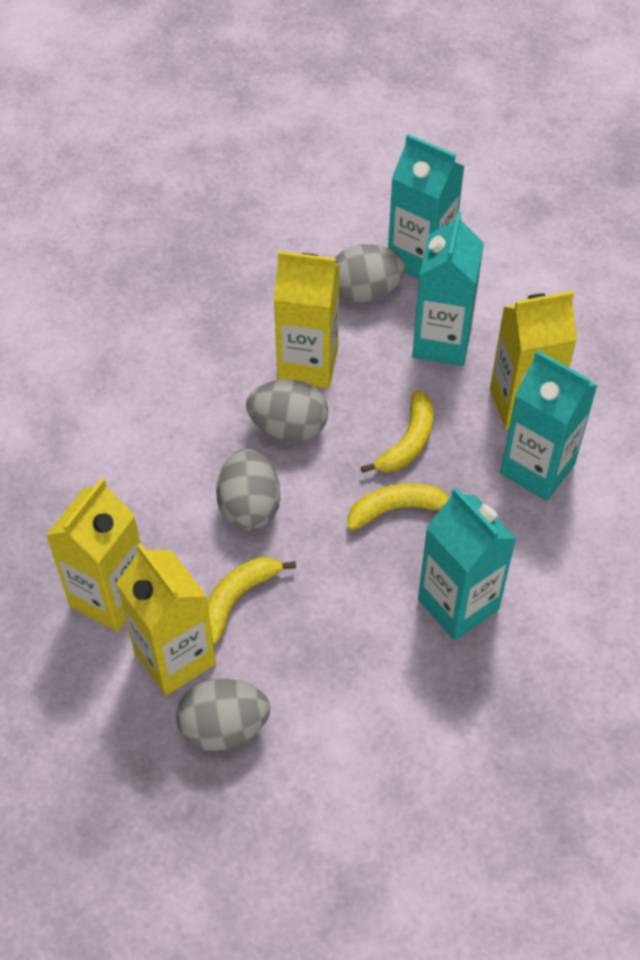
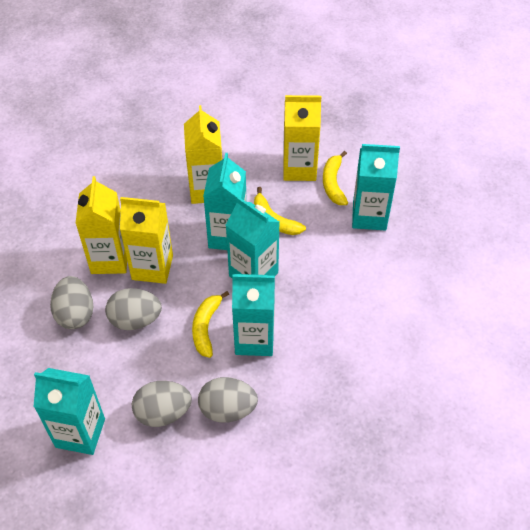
turquoise carton: [388,134,465,279] [412,211,484,366] [418,487,516,640] [500,350,597,501] = 4 -> [33,368,105,455] [203,153,247,250] [226,197,280,278] [232,274,275,356] [352,144,400,230] = 5

